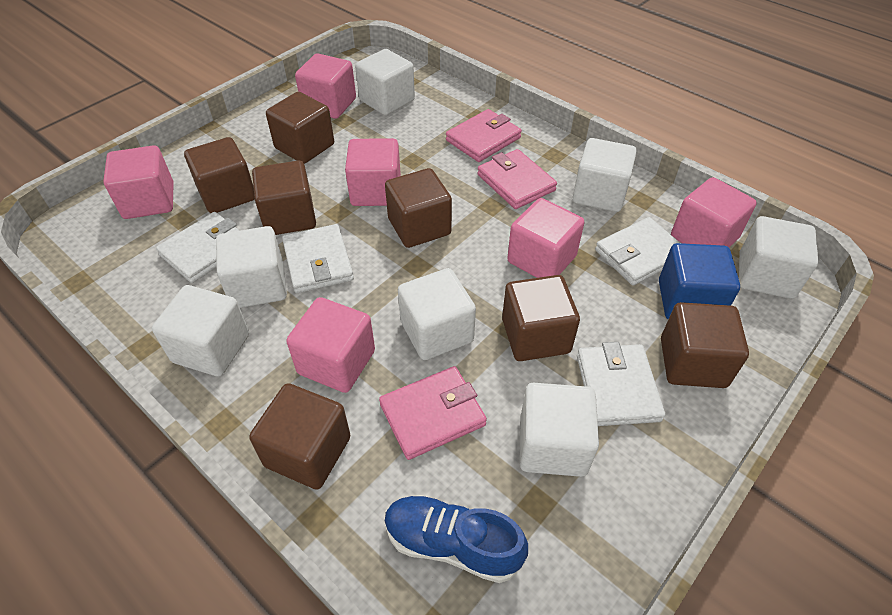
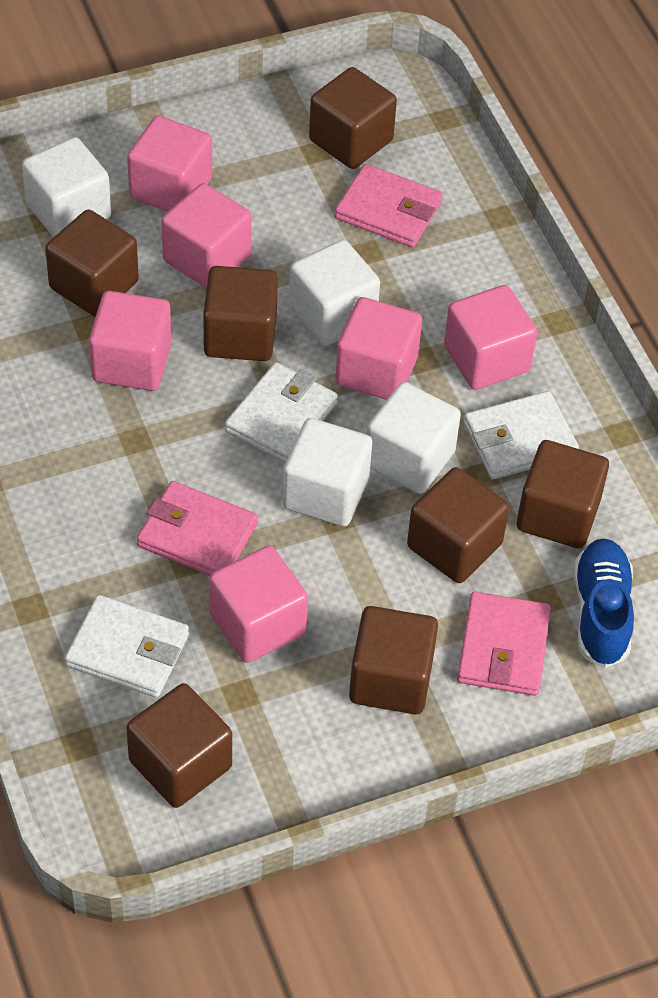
blue cube: [659,243,740,319] = 1 -> none = 0
white cube: [152,285,249,376] [216,226,287,308] [355,49,415,115] [398,268,476,360] [520,383,599,477] [573,138,637,212] [739,216,818,299] = 7 -> [22,137,111,238] [282,418,372,527] [289,240,380,346] [367,382,461,494] = 4
white wallet: [156,212,240,283] [282,224,354,293] [577,342,665,426] [595,217,680,285] = 4 -> [65,595,189,698] [225,362,338,463] [464,391,579,479] = 3

